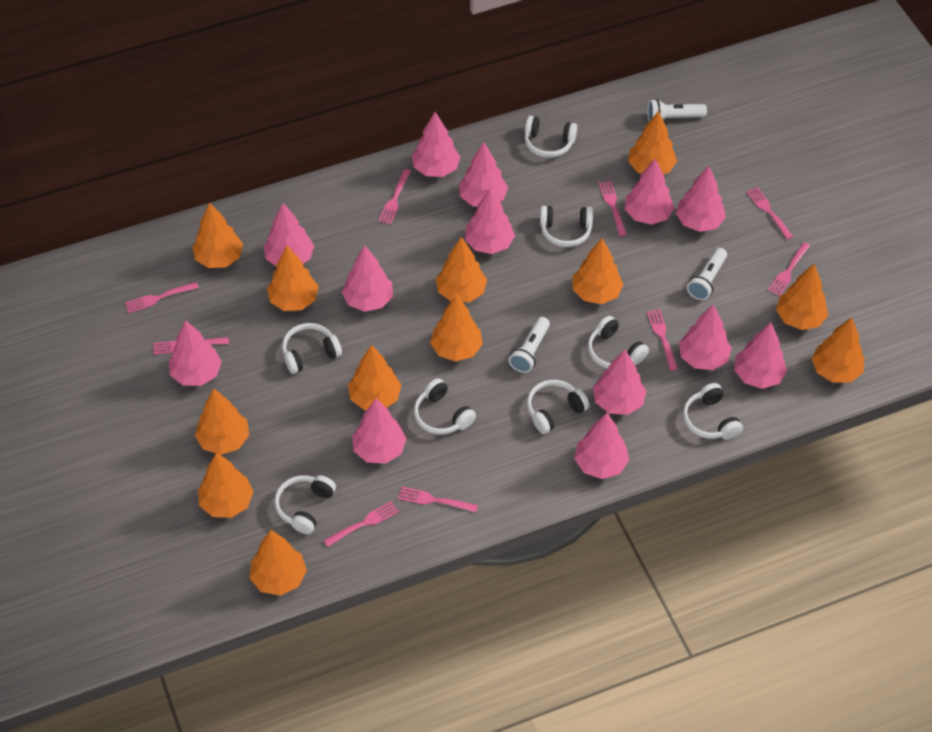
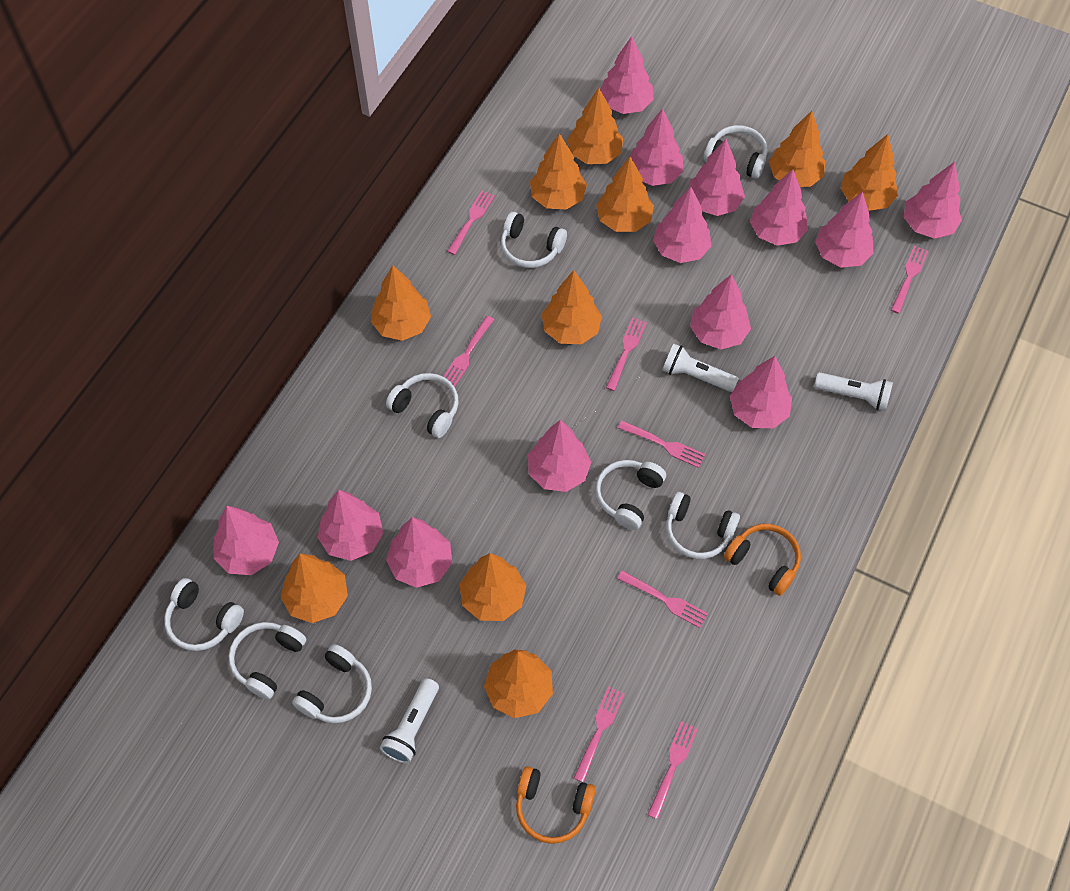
orange headphones: none = 0 -> [516,766,596,844] [724,524,801,596] = 2
orange tree: [192,202,243,268] [195,389,249,455] [198,452,254,518] [250,530,307,596] [267,246,319,311] [348,345,402,410] [430,295,483,362] [436,237,487,302] [573,238,623,304] [628,111,677,174] [776,264,828,330] [812,317,864,383] = 12 -> [280,554,348,623] [371,265,431,341] [459,553,526,621] [484,649,553,718] [530,133,587,209] [542,270,602,344] [567,88,623,164] [596,156,654,232] [769,111,825,187] [841,134,898,211] = 10
pink fork: [125,282,199,313] [153,337,229,355] [323,501,399,547] [378,169,411,225] [398,486,478,512] [599,181,627,236] [647,309,678,371] [746,187,793,240] [768,242,810,296] = 9 -> [443,316,494,387] [447,190,495,255] [574,687,625,782] [606,318,647,391] [617,570,708,628] [618,421,705,468] [647,721,698,819] [891,246,928,314] = 8

